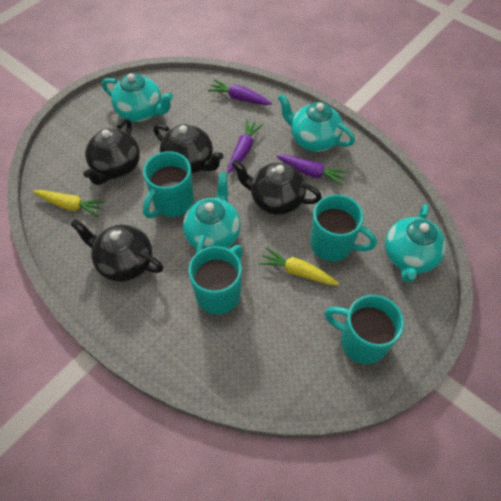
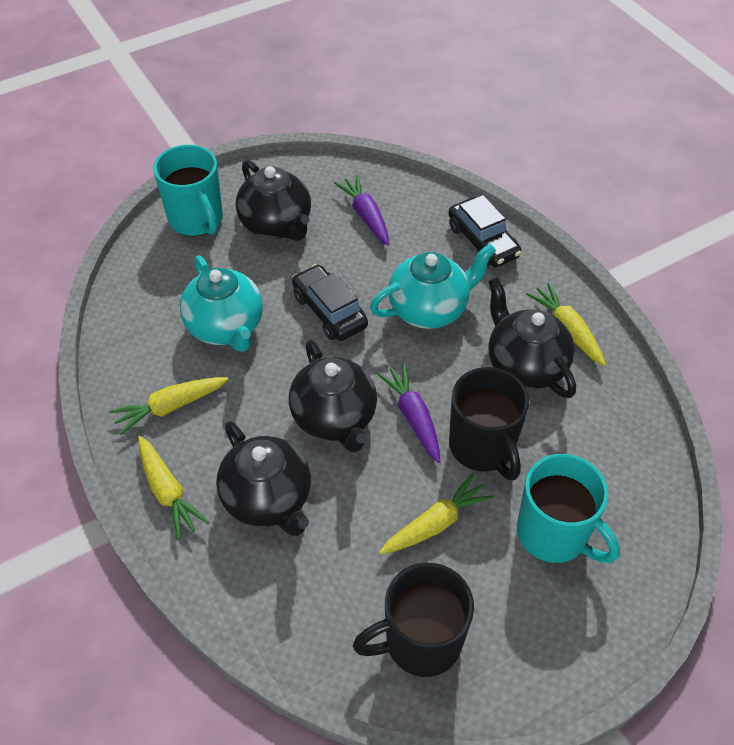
black car: none = 0 -> [292,264,368,341] [448,195,522,267] = 2
black mug: none = 0 -> [353,563,474,677] [449,367,529,480] = 2
purple carrot: [208,79,272,105] [228,119,263,173] [276,155,348,186] = 3 -> [334,175,389,245] [377,363,440,463] = 2
turquoise mug: [143,151,194,218] [189,245,243,315] [310,194,377,262] [325,295,404,364] = 4 -> [153,145,223,237] [517,454,620,563] = 2
turquoise teapot: [102,73,173,122] [183,172,241,253] [278,94,355,152] [385,204,446,283] = 4 -> [180,255,263,352] [370,244,496,329] = 2
yellow carrot: [33,190,106,217] [259,247,339,285] = 2 -> [110,377,229,435] [138,436,209,540] [379,473,494,555] [526,283,606,366] = 4

